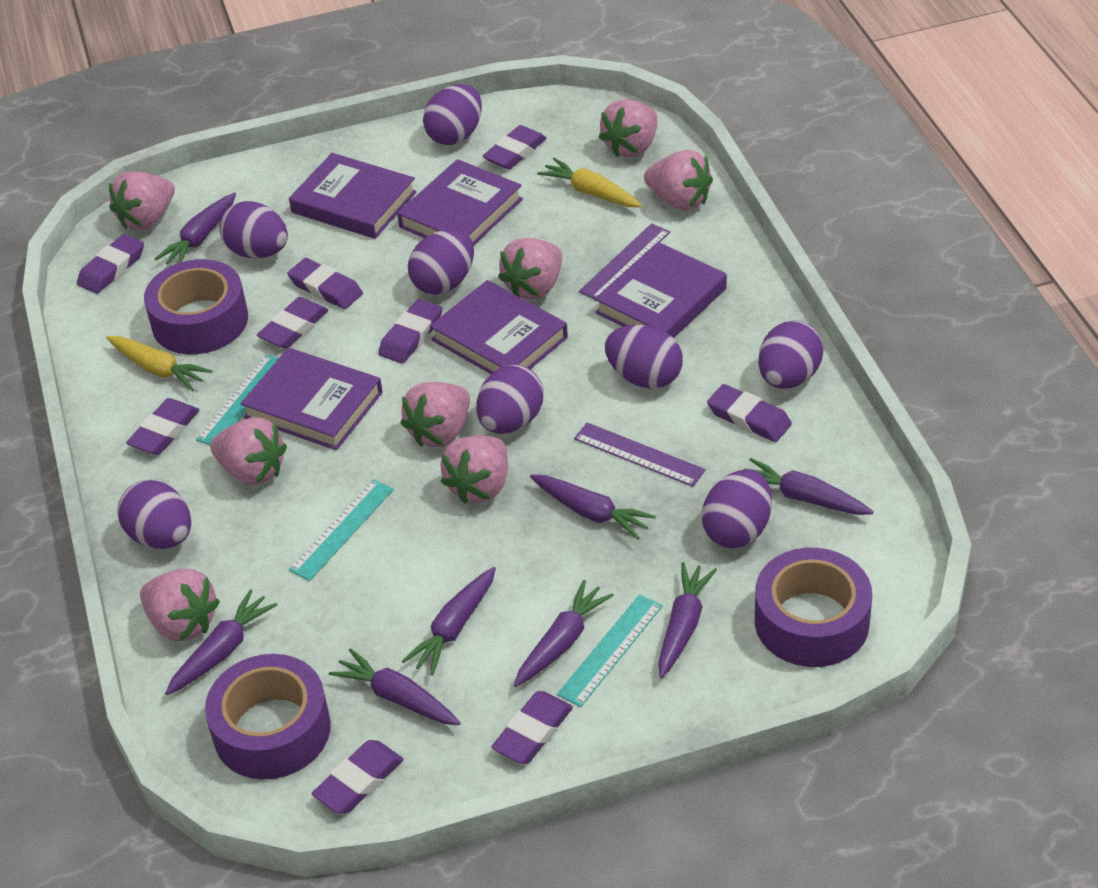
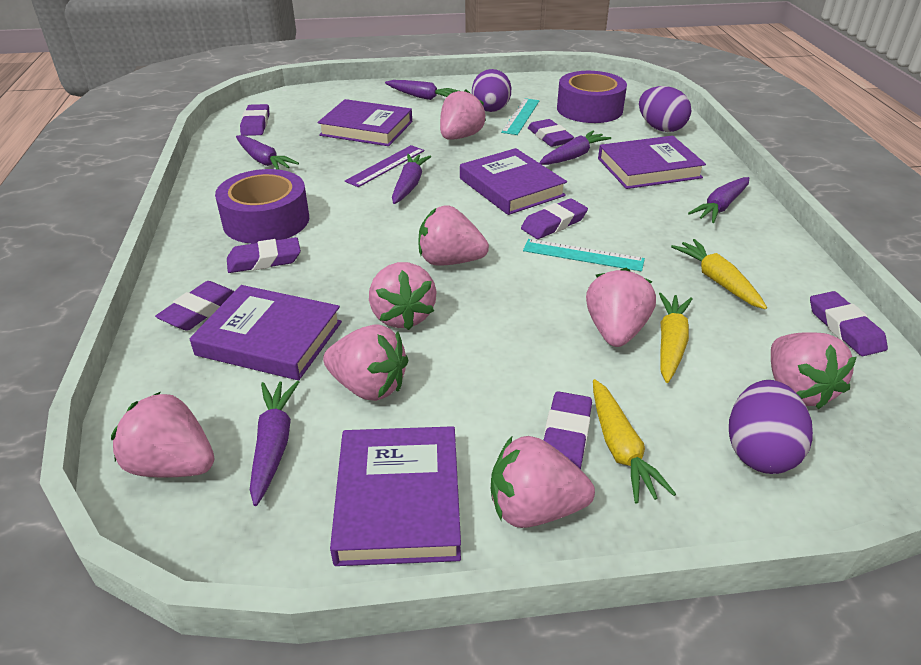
purple carrot: [155,192,236,264] [165,589,277,695] [329,648,461,725] [402,567,496,676] [514,580,614,687] [530,475,656,540] [658,562,717,678] [743,458,874,515] = 8 -> [236,135,299,170] [250,381,299,506] [385,80,459,100] [392,154,431,204] [539,131,611,165] [688,177,749,223] = 6
purple egg: [117,480,191,549] [219,201,288,259] [408,229,474,295] [423,84,482,145] [476,365,543,434] [605,325,683,389] [702,469,772,548] [758,321,823,389] = 8 -> [472,69,511,112] [639,86,691,132] [729,380,813,474] = 3
purple eraser: [77,234,144,294] [126,398,200,455] [257,297,328,349] [287,258,363,309] [312,740,404,814] [378,299,443,364] [482,125,547,170] [491,691,573,764] [707,384,792,442] = 9 -> [155,281,234,331] [227,237,301,273] [240,104,269,136] [521,198,588,239] [528,119,574,147] [543,391,592,470] [810,291,888,356] = 7
purple ruler: [574,422,706,487] [579,223,670,299] = 2 -> [345,145,424,187] = 1
purple tape: [144,259,248,354] [205,654,331,779] [755,548,872,667] = 3 -> [215,169,309,244] [557,71,627,123] = 2
turquoise ruler: [196,354,279,445] [289,479,394,581] [557,594,663,707] = 3 -> [501,98,540,135] [523,239,645,271] = 2
yellow carrot: [106,336,212,391] [537,158,642,207] = 2 -> [593,379,676,503] [659,293,693,383] [671,239,767,310] = 3

